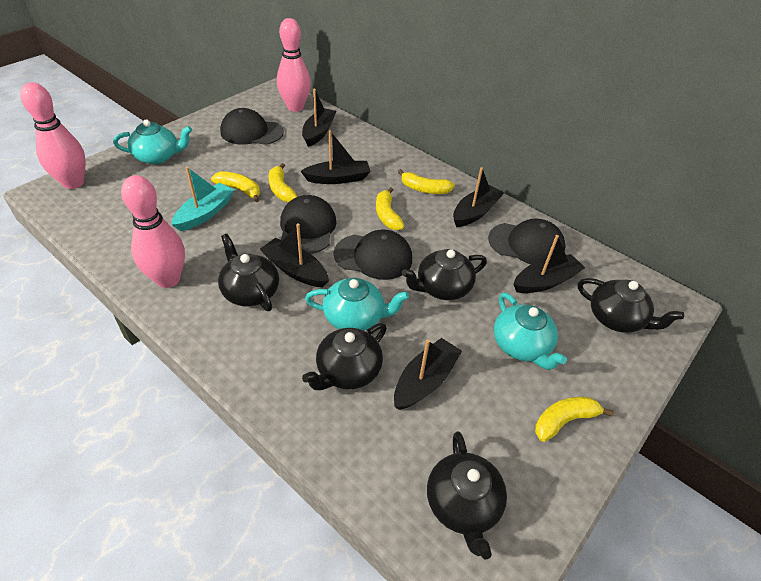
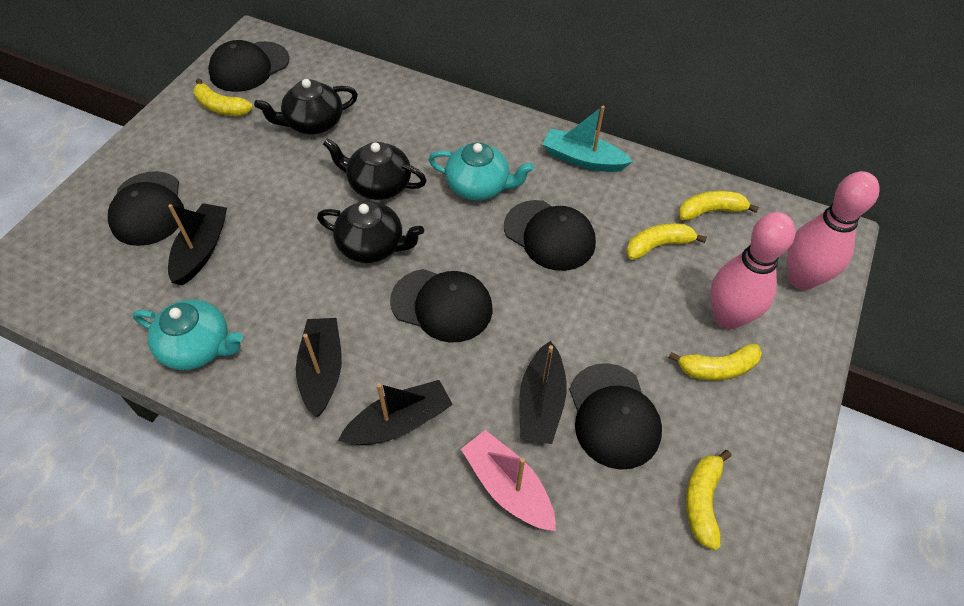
black boat: [260,224,329,287] [300,130,371,184] [302,89,336,147] [394,338,462,410] [453,167,504,227] [513,235,585,293] = 6 -> [168,203,227,285] [296,318,342,417] [338,380,453,445] [519,341,567,444] = 4
black cap: [220,108,284,145] [280,195,337,254] [334,229,412,280] [488,218,566,264] = 4 -> [108,171,184,246] [208,40,289,92] [390,269,493,342] [504,200,596,271] [569,363,662,470] = 5
black teapot: [218,234,279,311] [302,323,387,390] [402,249,487,300] [427,431,507,559] [578,278,684,333] = 5 -> [254,79,358,135] [317,201,424,263] [323,138,427,200] = 3
pink boat: none = 0 -> [461,430,556,531] = 1
pink bowling pin: [20,82,86,189] [121,175,185,288] [277,18,311,112] = 3 -> [710,212,795,329] [787,171,880,290] = 2
turquoise teapot: [113,120,192,165] [305,278,409,331] [494,293,567,370] = 3 -> [133,299,243,370] [428,142,534,200] = 2

